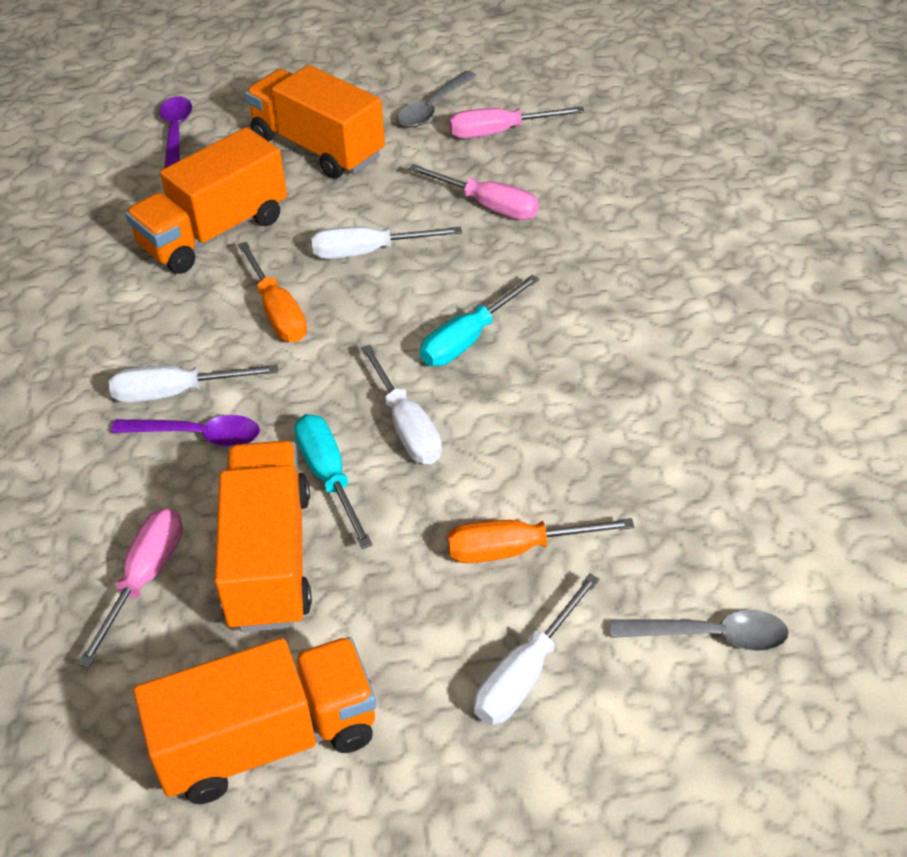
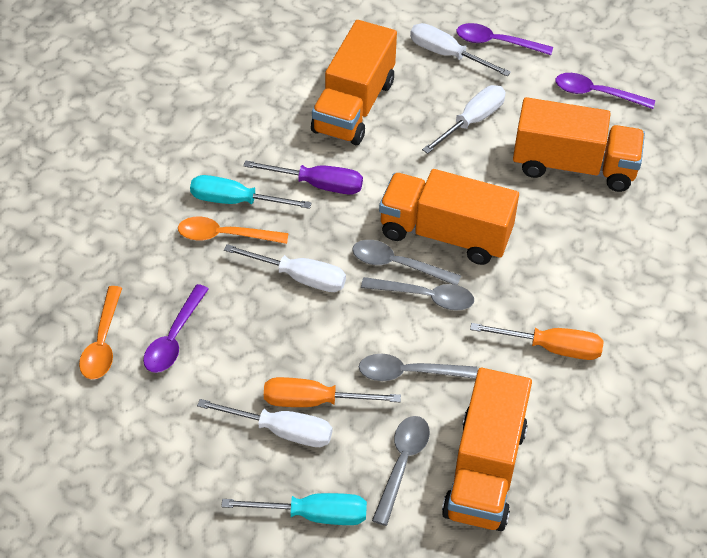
grey spoon: [397,71,476,127] [610,610,789,651] = 2 -> [352,240,461,285] [359,354,478,381] [361,277,474,311] [372,416,430,526] = 4
orange spoon: none = 0 -> [79,286,122,379] [178,217,289,244] = 2
pink screwdriver: [77,508,183,668] [408,164,539,220] [449,106,585,138] = 3 -> none = 0
purple screwdriver: none = 0 -> [243,160,363,195] = 1
purple spoon: [111,415,260,447] [159,96,192,168] = 2 -> [143,284,209,373] [457,23,553,55] [556,73,655,109] = 3

